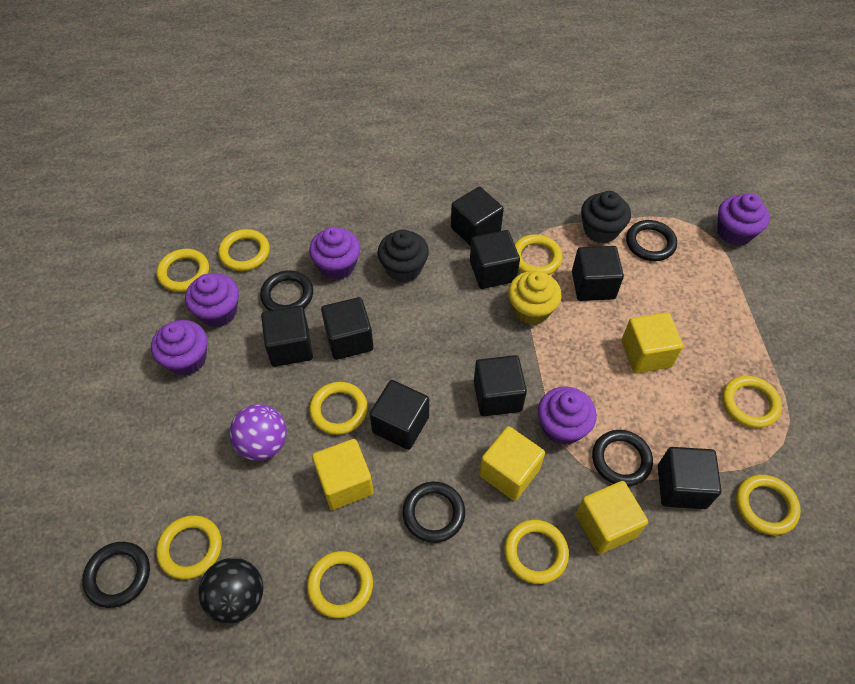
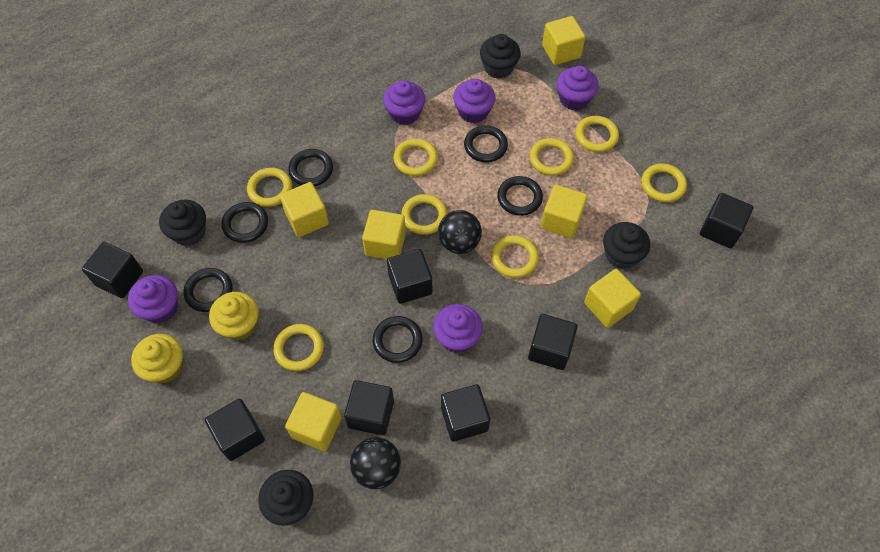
black ball: [199,558,263,624] = 1 -> [350,437,401,489] [438,210,482,254] = 2
black cube: [261,306,313,367] [321,297,374,360] [370,380,429,450] [451,187,504,246] [470,230,520,289] [474,355,527,416] [572,246,624,301] [658,447,721,509] = 8 -> [82,242,143,298] [205,399,265,461] [344,380,394,435] [387,249,433,304] [441,384,490,441] [528,314,578,370] [700,193,753,248] = 7
black cupcake: [378,230,429,282] [581,191,631,243] = 2 -> [159,200,206,246] [258,470,313,526] [480,34,521,79] [603,222,650,269] = 4
black ring: [82,542,150,608] [260,270,313,311] [402,482,465,543] [592,430,653,486] [626,220,677,261] = 5 -> [184,268,232,312] [222,202,268,243] [288,149,333,187] [373,316,423,363] [464,125,508,162] [497,176,543,216] = 6
purple ball: [229,404,287,461] = 1 -> none = 0
yellow cube: [312,439,373,510] [479,426,545,501] [576,481,648,554] [622,312,683,373] = 4 -> [280,182,329,237] [285,392,342,451] [362,210,406,259] [541,185,588,238] [542,16,585,65] [584,269,641,328] = 6
yellow cupcake: [508,271,562,325] = 1 -> [131,334,183,383] [209,292,259,341] = 2
yellow ring: [156,249,209,292] [156,515,222,579] [218,229,270,271] [307,551,373,618] [309,382,368,435] [504,520,569,584] [515,234,562,275] [722,376,782,428] [736,475,801,535] = 9 -> [247,168,292,207] [273,324,324,371] [394,138,438,176] [401,194,447,235] [491,235,539,278] [529,138,574,176] [575,116,619,152] [641,163,687,202] = 8

